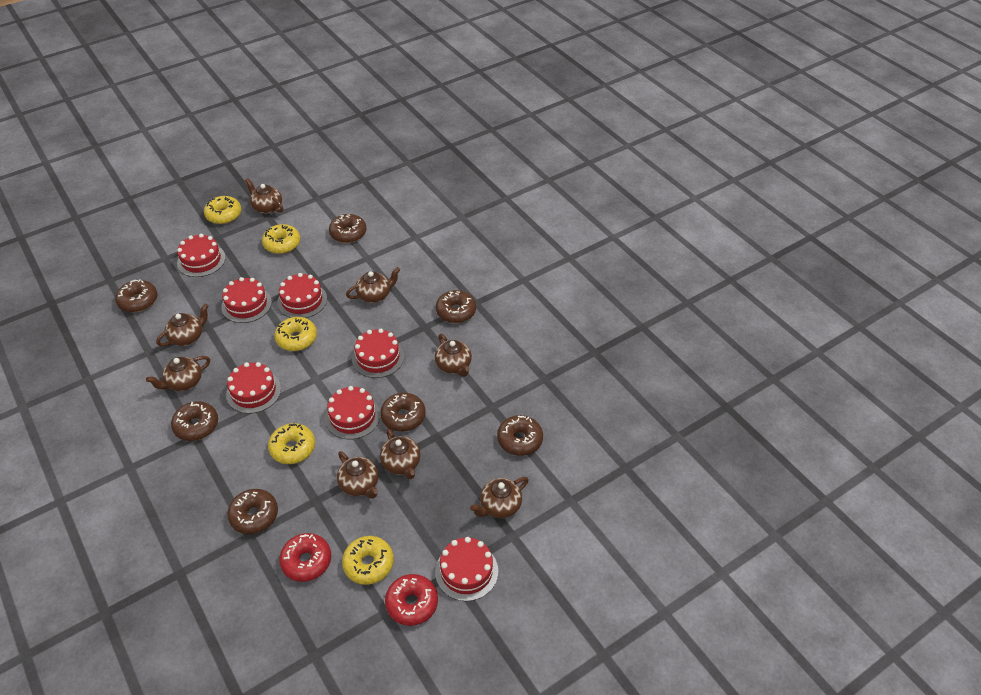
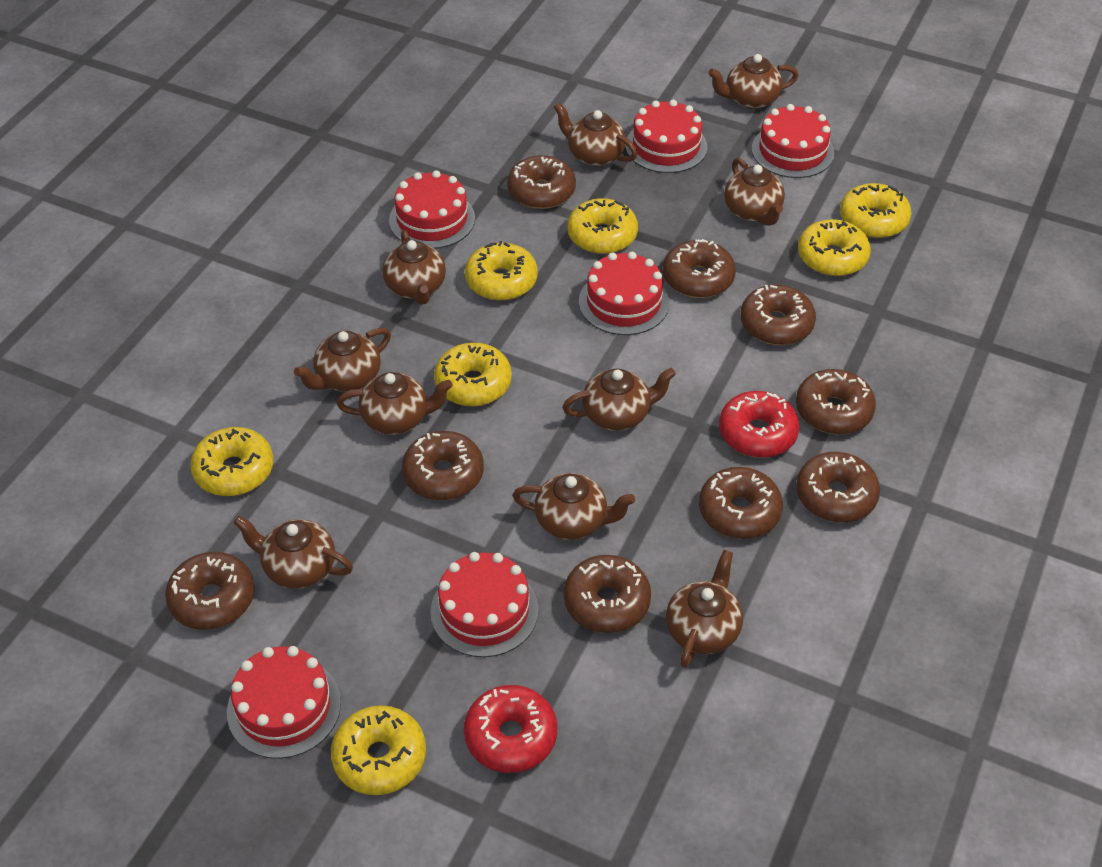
brown donut: [115,279,158,312] [171,401,218,441] [227,489,278,534] [329,214,367,243] [380,393,426,432] [436,290,476,323] [497,415,543,456] = 7 -> [165,552,255,630] [402,431,484,500] [507,155,576,209] [564,555,651,633] [663,239,736,298] [699,467,783,539] [740,285,816,345] [796,369,876,435] [796,452,880,522] = 9
brown teapot: [146,356,210,391] [156,304,208,346] [245,178,283,214] [337,451,379,499] [346,267,400,303] [380,428,421,479] [435,334,472,377] [470,477,529,518] = 8 -> [234,516,353,589] [294,328,391,392] [337,372,453,435] [382,230,446,305] [513,473,635,540] [554,103,638,166] [562,368,676,431] [666,550,743,668] [708,54,799,109] [724,158,785,226] = 10
red cake: [177,234,226,277] [221,277,272,323] [226,362,281,414] [277,273,327,318] [325,386,380,439] [352,329,404,378] [435,537,498,601] = 7 -> [227,646,341,759] [389,170,475,249] [430,552,539,657] [579,252,669,335] [625,100,707,173] [751,104,834,178] = 6
yellow donut: [204,196,241,224] [262,224,300,254] [268,423,315,464] [274,317,317,351] [342,536,394,585] = 5 -> [190,427,274,496] [331,705,426,795] [434,343,512,407] [465,241,538,300] [567,198,638,254] [798,219,871,276] [840,183,912,238] = 7

